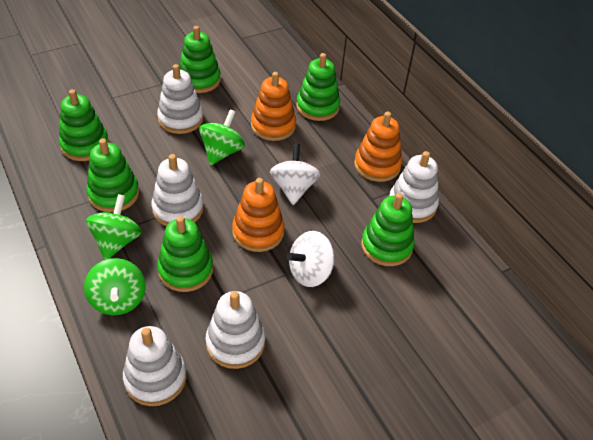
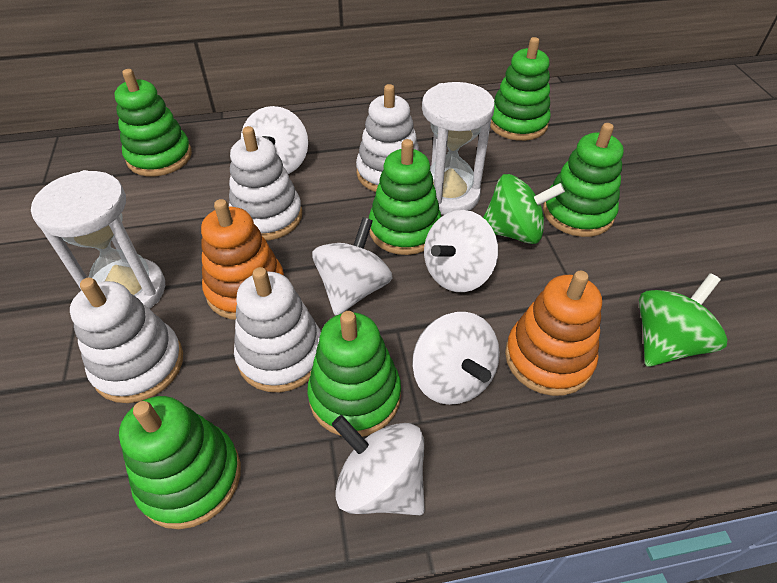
green spinning top: [84,258,146,315] [86,194,142,260] [199,109,245,165] = 3 -> [483,174,565,244] [639,273,727,367] = 2
orange stacking toy: [232,178,284,252] [251,72,296,141] [354,112,402,182] = 3 -> [201,199,284,320] [505,271,602,396] = 2
white hourglass: none = 0 -> [31,170,165,309] [422,82,495,215] = 2
white spinning top: [270,143,320,205] [287,231,335,287] = 2 -> [241,106,308,174] [312,217,392,316] [332,415,425,515] [412,312,500,405] [424,210,498,292] = 5
white stacking toy: [123,326,187,406] [152,154,204,226] [157,64,203,134] [206,291,265,369] [389,151,439,223] = 5 -> [70,278,183,403] [229,126,302,241] [234,267,321,392] [356,84,420,192] = 4

